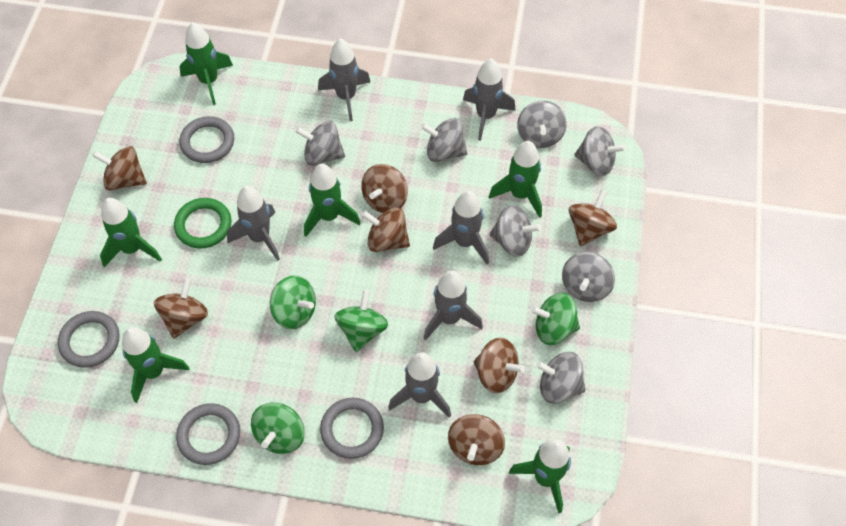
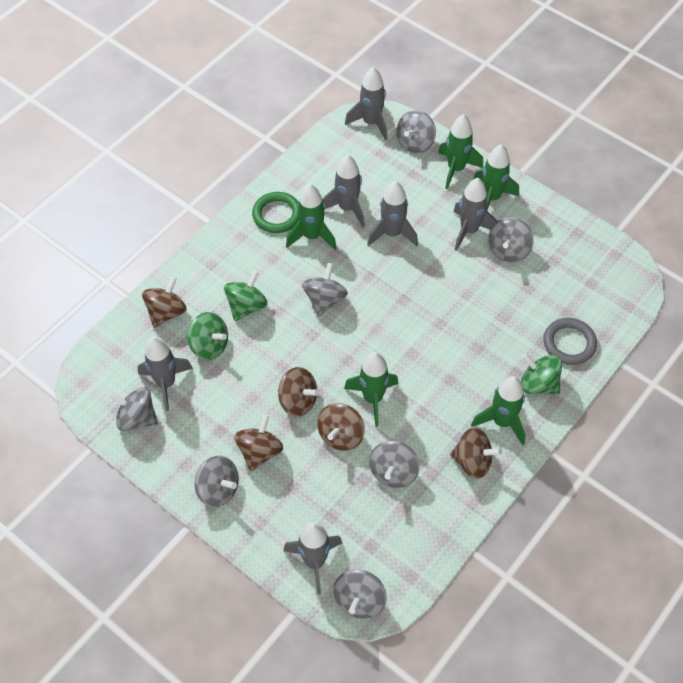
brown spinning top: [93,146,147,191] [154,278,208,339] [361,164,408,213] [362,207,410,252] [448,414,505,465] [474,337,525,393] [569,190,617,246] = 7 -> [142,276,187,327] [234,414,284,471] [278,367,319,417] [317,403,365,451] [450,428,502,479] = 5
green rocket: [100,198,162,267] [122,327,189,403] [179,22,233,105] [304,164,360,237] [489,141,542,218] [509,439,571,513] = 6 -> [286,184,337,250] [344,352,399,427] [438,114,483,189] [471,376,526,446] [473,144,519,210] = 5
green spinning top: [251,402,305,454] [270,275,316,329] [334,290,388,352] [531,293,580,345] = 4 -> [188,312,228,360] [224,270,268,321] [521,353,562,394] = 3
grey ring: [58,311,120,368] [176,403,240,465] [179,116,234,163] [320,398,384,459] = 4 -> [543,318,597,365] = 1

